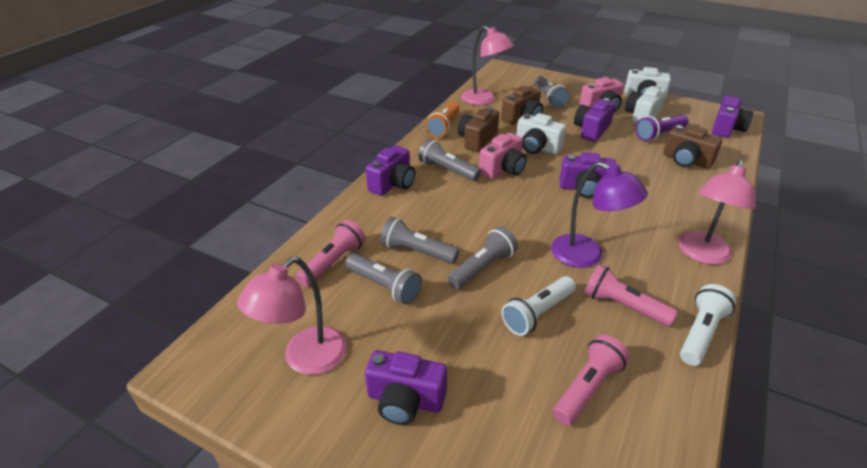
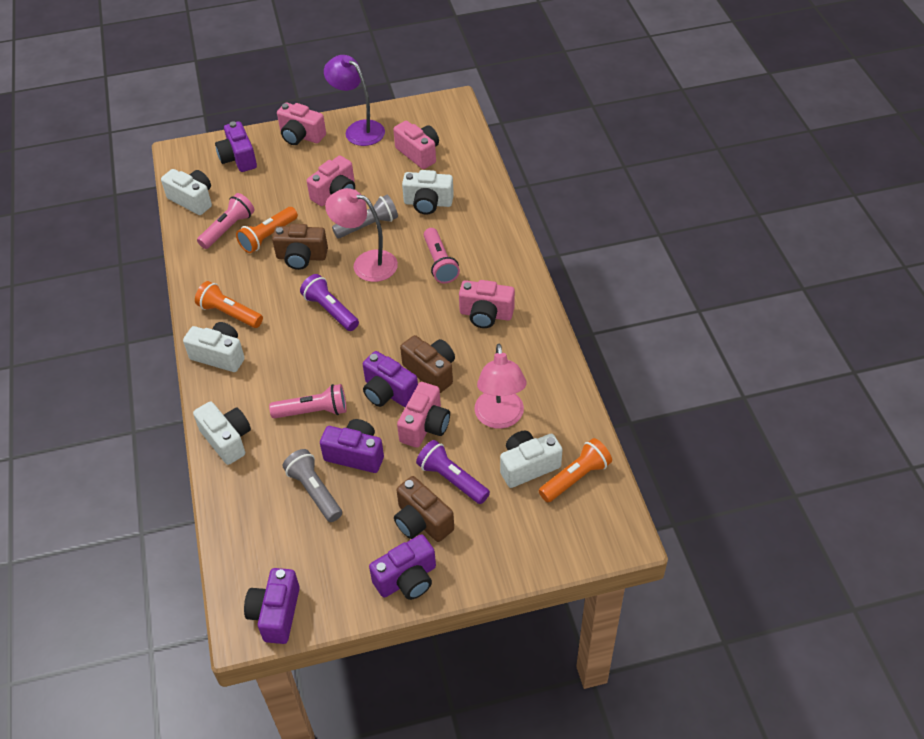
grey flashlight: [345,253,422,305] [380,217,459,264] [418,139,481,181] [447,227,518,289] [534,76,570,108] = 5 -> [283,449,342,522] [332,195,398,238] = 2
orange flashlight: [425,102,459,138] = 1 -> [195,281,263,328] [236,207,298,253] [539,438,612,502] = 3
pink camera: [479,133,527,179] [579,77,624,112] = 2 -> [277,103,326,145] [307,156,355,206] [393,121,439,169] [397,382,450,448] [459,280,515,328] = 5
pink lamp: [237,257,347,375] [461,26,514,105] [678,160,756,265] = 3 -> [325,188,398,282] [475,344,526,429] = 2
purple flashlight: [636,115,689,141] = 1 -> [300,274,359,331] [416,440,490,504] = 2
white camera: [516,113,566,154] [625,67,671,100] [625,85,666,124] = 3 -> [161,169,212,215] [183,322,245,372] [193,401,251,465] [402,170,454,215] [500,431,562,488] = 5
white flashlight: [501,276,576,336] [680,284,736,366] = 2 -> none = 0

